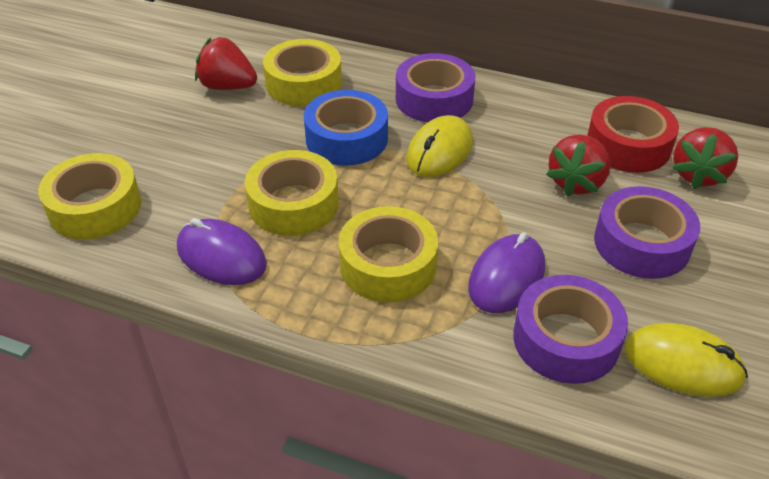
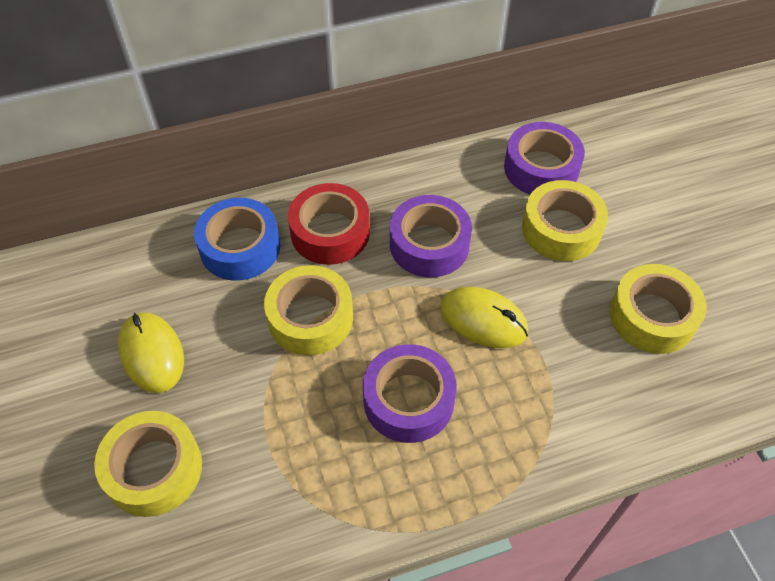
purple mouse: [177,218,267,285] [468,232,545,313] = 2 -> none = 0
red strawberry: [195,37,257,90] [546,135,610,197] [673,127,738,189] = 3 -> none = 0

